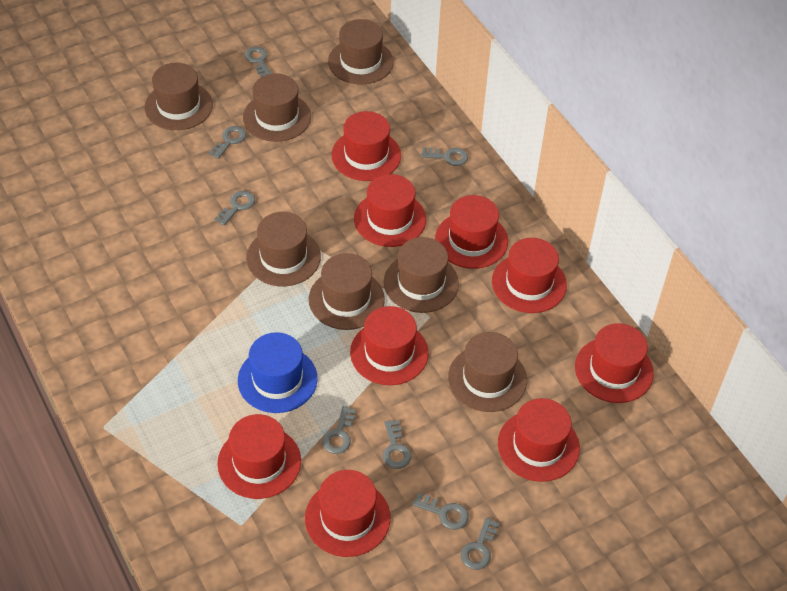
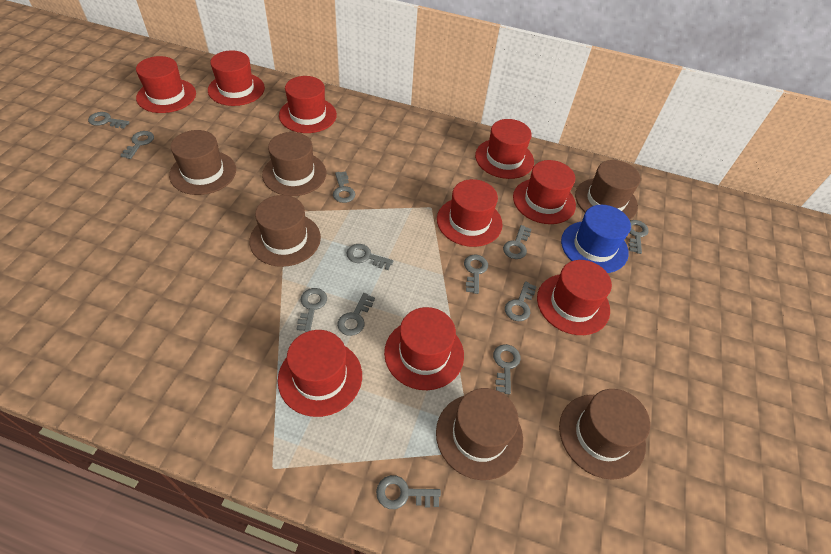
brown hat: [144,63,213,130] [243,74,311,142] [246,212,321,286] [309,253,385,330] [328,19,394,85] [384,237,459,313] [448,332,527,412] = 7 -> [169,130,236,195] [249,195,321,267] [262,132,326,196] [436,388,523,480] [559,389,650,480] [575,160,640,220] = 6
grey key: [209,126,246,159] [215,191,255,225] [245,47,272,77] [322,406,356,454] [383,420,411,469] [412,493,469,530] [421,147,468,166] [461,518,499,570] = 8 -> [88,112,130,129] [120,131,154,159] [297,288,327,332] [333,172,355,203] [337,293,375,336] [346,244,394,270] [376,475,441,509] [464,255,488,294] [493,344,521,394] [503,225,532,259] [505,281,537,321] [629,220,649,254] = 12

